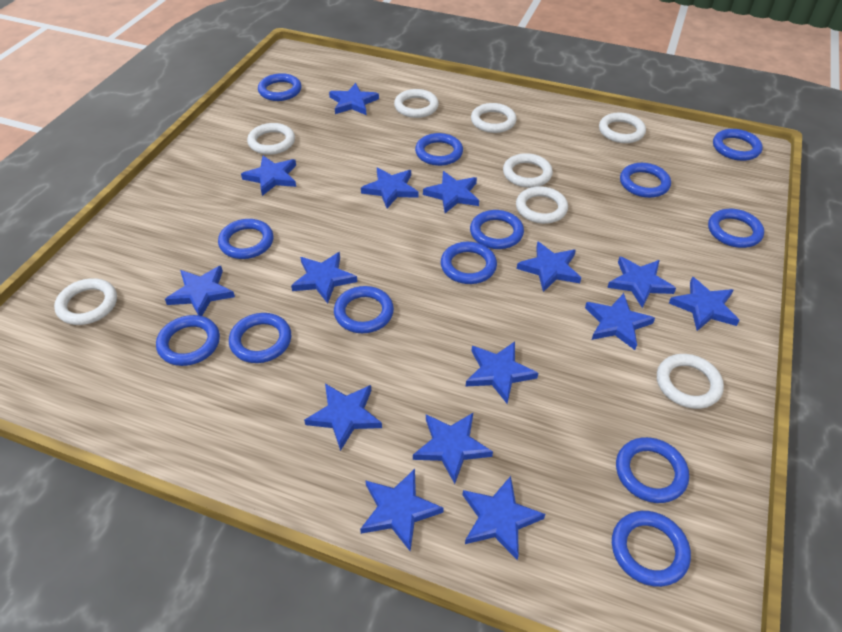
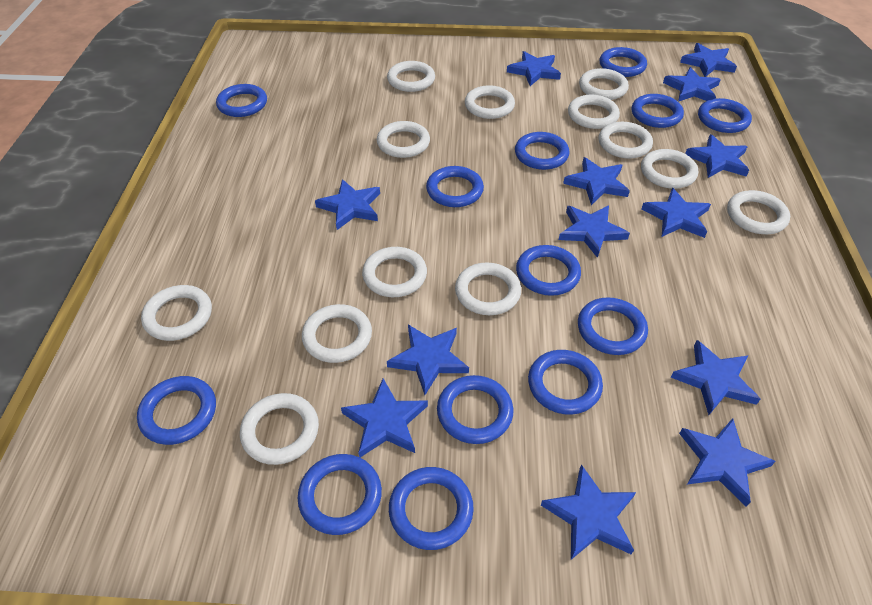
blue star: [165,266,235,316] [241,156,296,196] [291,252,357,304] [304,383,382,451] [329,83,379,115] [360,469,444,551] [361,168,418,208] [413,413,493,484] [423,171,479,213] [463,476,545,560] [466,342,538,404] [517,241,581,292] [585,293,655,350] [607,257,676,308] [669,277,740,331] = 15 -> [315,179,380,230] [341,378,428,457] [387,325,469,395] [507,51,561,86] [541,464,636,560] [559,205,630,258] [563,157,630,205] [642,188,711,238] [663,67,721,102] [671,340,760,415] [679,418,776,507] [680,43,737,77] [685,134,749,178] = 13
white ring: [54,278,117,325] [247,123,295,155] [394,89,439,118] [471,103,517,133] [503,153,553,188] [516,186,568,224] [599,113,646,143] [657,354,724,409] = 8 -> [141,285,212,341] [240,393,319,465] [302,304,372,363] [362,247,427,297] [377,121,430,158] [387,61,435,92] [455,263,521,315] [465,85,515,119] [568,95,620,129] [579,68,629,100] [598,122,653,159] [641,149,698,189] [727,190,790,234] = 13

